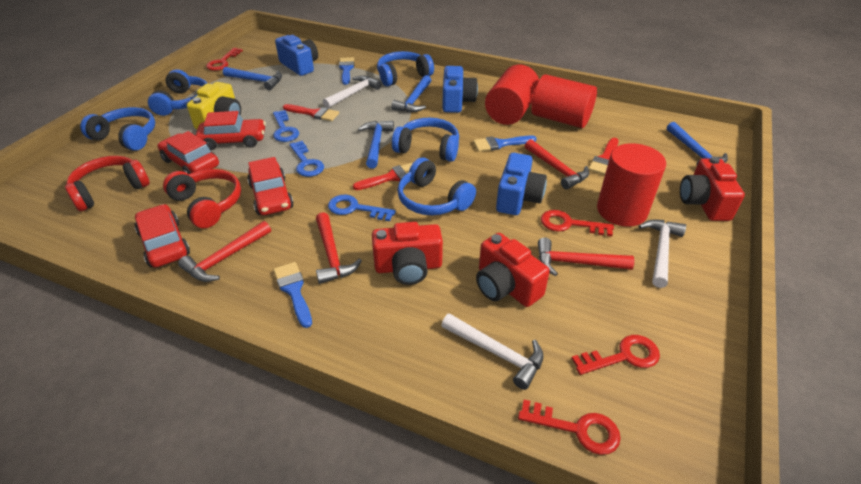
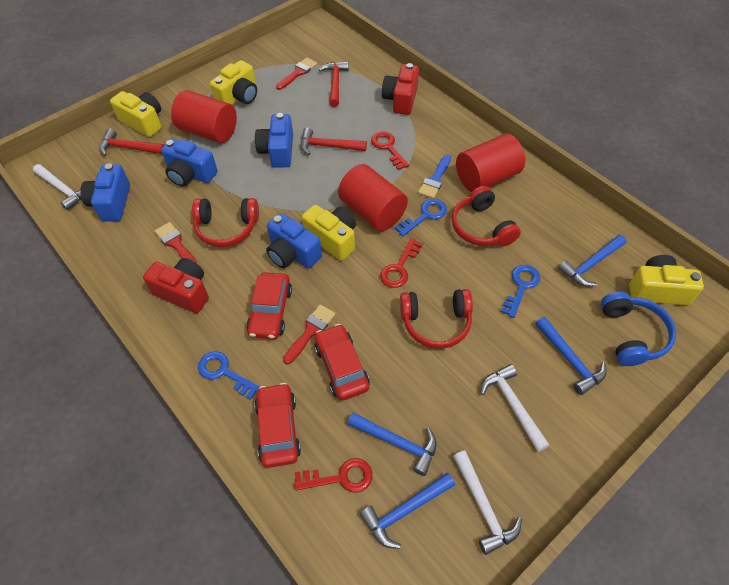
blue brush: [273,262,312,328] [339,57,354,85] [473,135,537,152] = 3 -> [418,155,451,199] = 1
blue camera: [275,35,318,76] [442,66,478,113] [496,153,547,215] = 3 -> [80,163,130,222] [161,138,218,187] [255,113,293,168] [266,213,322,269] = 4
blue headphones: [80,107,155,151] [148,69,208,116] [377,51,434,86] [392,118,459,162] [398,158,476,215] = 5 -> [601,292,676,366] = 1
red camera: [372,222,443,285] [476,233,550,307] [680,156,745,221] = 3 -> [143,258,209,313] [382,63,419,115] = 2
red car: [135,204,190,267] [157,131,219,174] [195,111,266,150] [247,157,293,215] = 4 -> [246,272,292,339] [254,383,301,468] [314,324,370,401] = 3
red hammer: [178,221,271,282] [316,212,362,284] [525,139,589,190] [538,237,634,276] = 4 -> [99,129,164,156] [301,128,367,155] [319,61,349,107] = 3
red headphones: [65,156,150,211] [163,169,241,228] = 2 -> [192,198,259,247] [400,289,473,349] [452,186,521,247] = 3
red key: [206,48,243,71] [518,400,621,455] [541,210,614,236] [571,335,660,375] = 4 -> [294,458,373,493] [371,132,409,170] [380,238,423,288] = 3
yellow camera: [187,82,241,129] = 1 -> [110,91,161,137] [210,60,257,105] [302,205,356,261] [629,255,704,305] = 4

